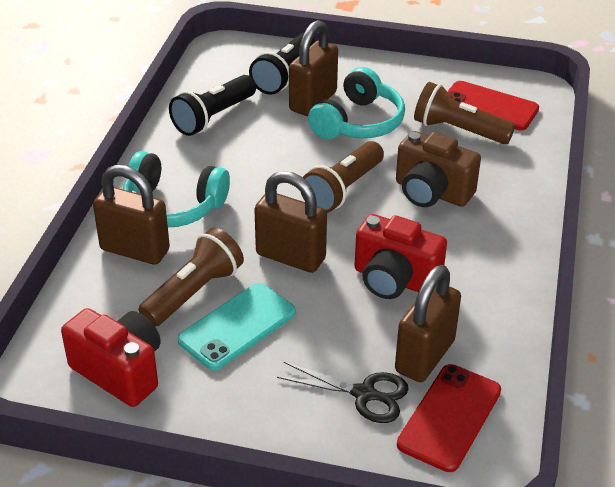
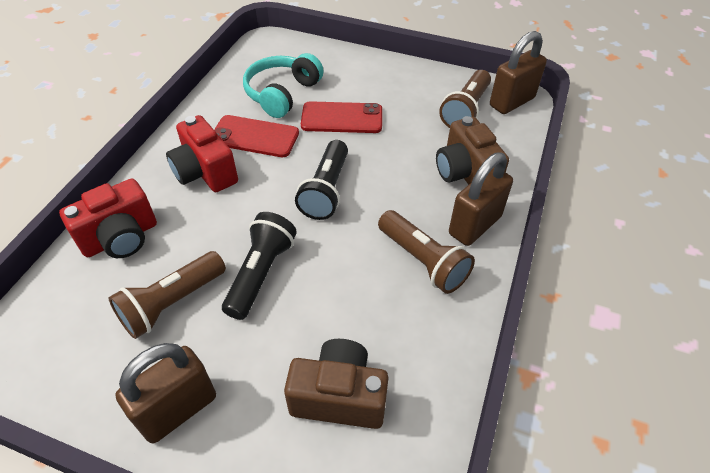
black scissors: [277,362,409,423] = 1 -> none = 0
brown camera: [396,131,481,207] = 1 -> [284,339,388,429] [436,116,509,185] = 2
brown padlock: [93,165,170,265] [254,171,327,273] [289,20,338,116] [395,265,461,382] = 4 -> [115,343,216,444] [449,152,513,246] [490,31,547,114] = 3
turquoise headphones: [123,151,230,227] [308,67,405,139] = 2 -> [243,53,324,118] = 1
turquoise phone: [177,283,296,370] = 1 -> none = 0

